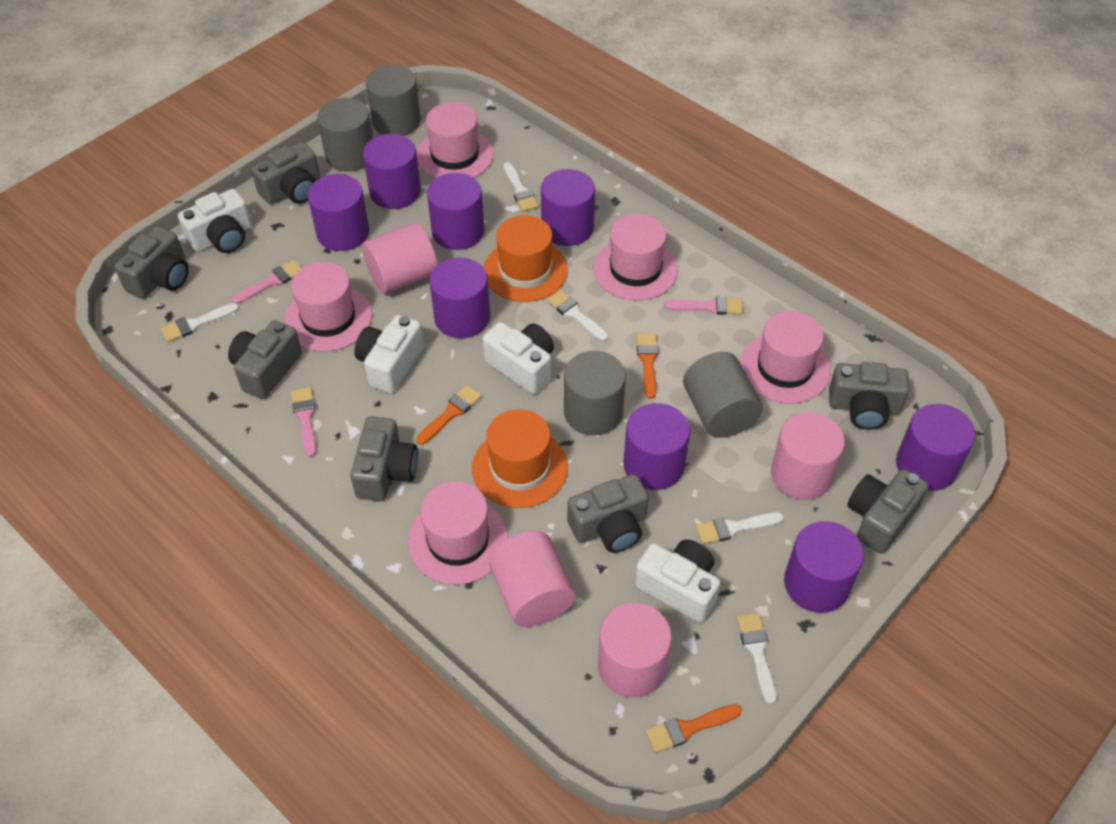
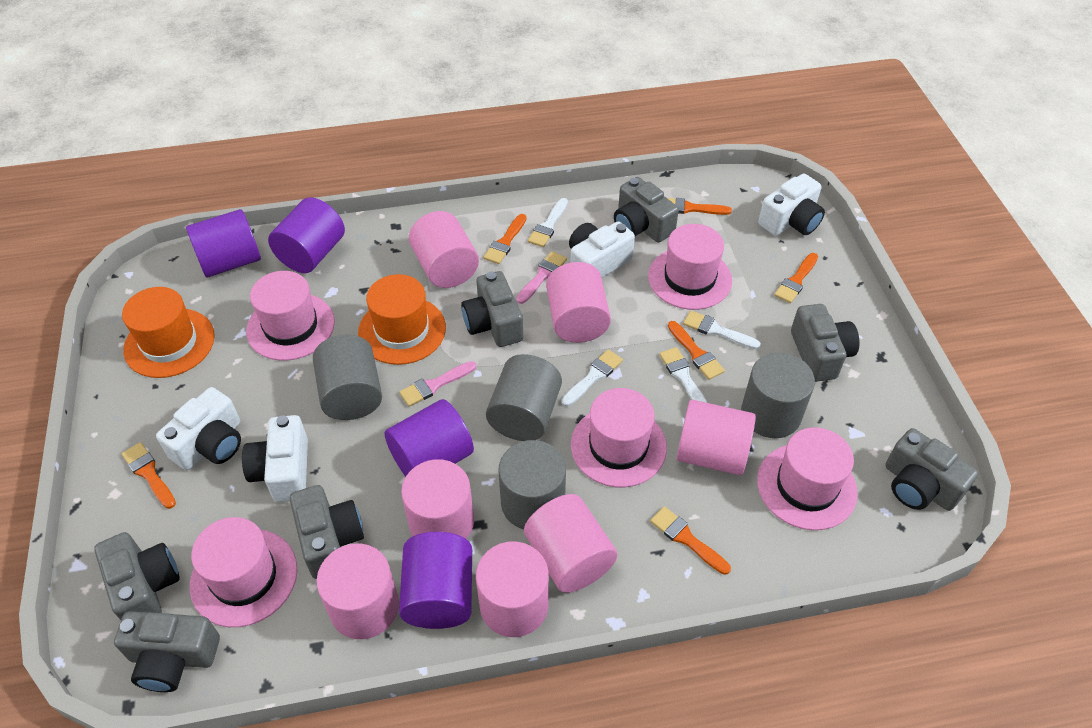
orange brush: [416,385,482,445] [637,333,658,399] [646,704,742,753] = 3 -> [122,442,176,509] [483,214,527,264] [650,506,731,575] [667,198,732,215] [668,321,725,380] [774,253,818,303] = 6
pink brush: [232,260,302,304] [291,387,316,457] [664,296,743,315] = 3 -> [399,361,476,406] [516,251,567,304] = 2
pink cylinder: [362,222,437,294] [489,531,576,627] [598,603,672,698] [771,413,845,500] = 4 -> [316,544,399,639] [401,459,474,539] [409,211,479,288] [476,541,549,637] [524,494,618,593] [546,262,611,343] [677,400,756,475] = 7
purple cylinder: [308,174,369,251] [363,134,421,209] [427,173,484,250] [429,258,490,338] [541,169,595,246] [624,403,690,490] [784,521,864,613] [896,404,976,491] = 8 -> [186,209,261,278] [268,197,345,273] [385,399,474,477] [399,532,472,629] = 4
white brush: [160,303,239,342] [503,162,539,212] [547,290,608,341] [696,512,784,544] [737,613,776,704] = 5 -> [528,198,568,247] [561,349,623,407] [659,347,708,403] [683,310,761,349] = 4

